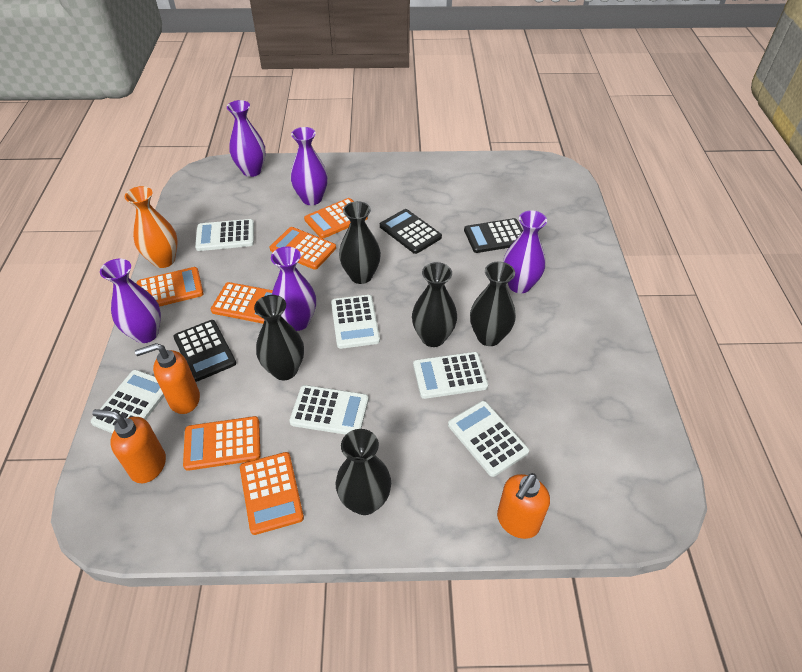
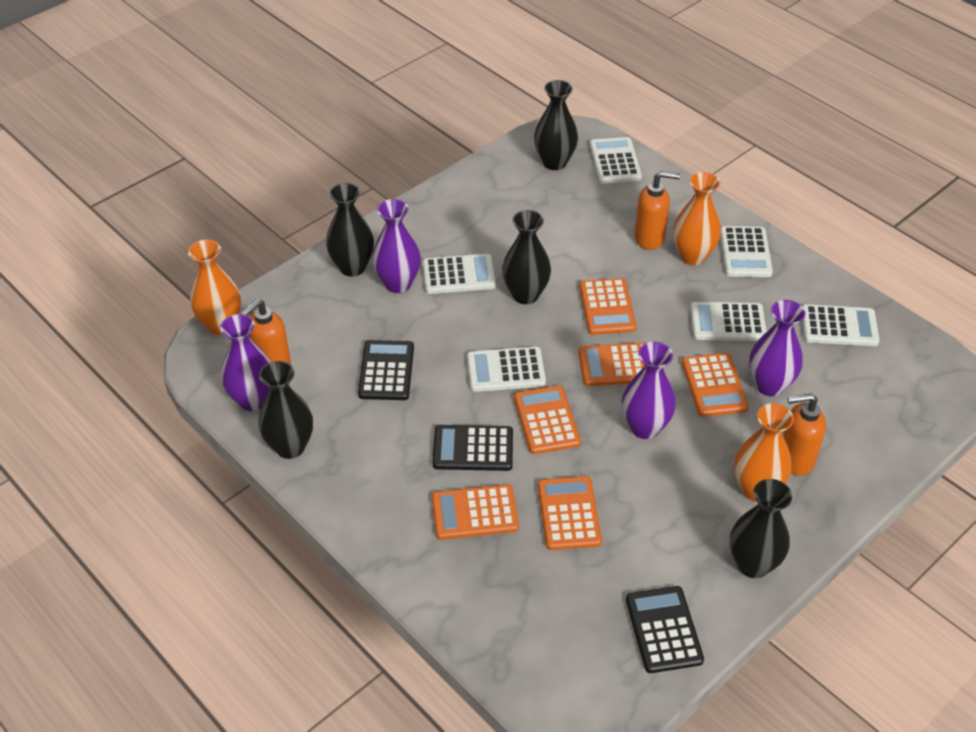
orange vase: [125,186,178,268] = 1 -> [188,240,241,335] [673,172,721,265] [734,403,794,502] = 3
purple vase: [100,258,161,343] [227,100,266,177] [271,246,316,331] [291,127,328,205] [503,210,547,293] = 5 -> [220,314,271,411] [372,199,421,293] [622,342,676,439] [749,300,805,396] = 4

